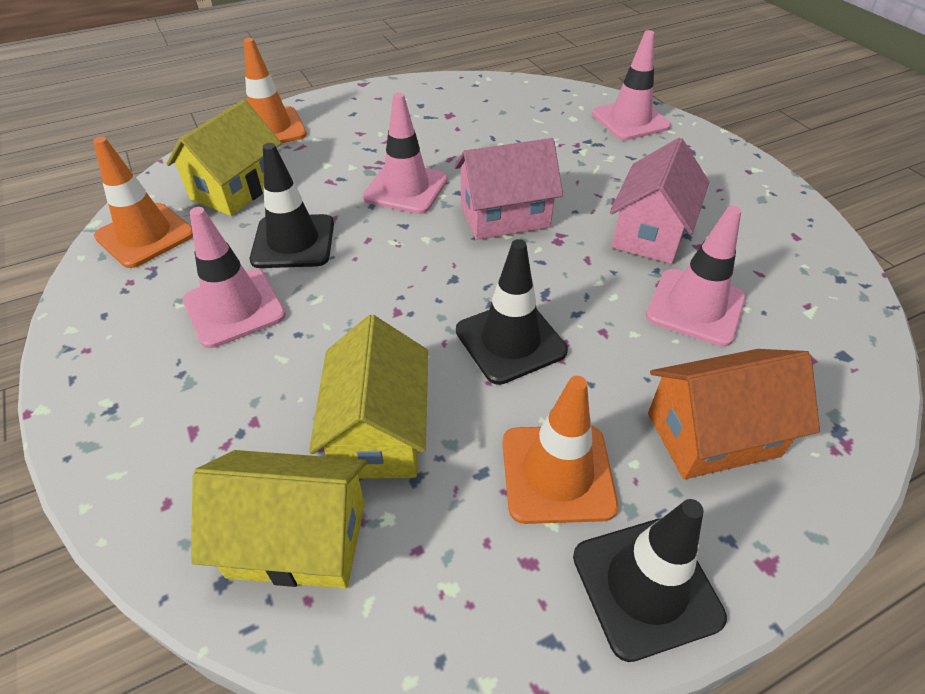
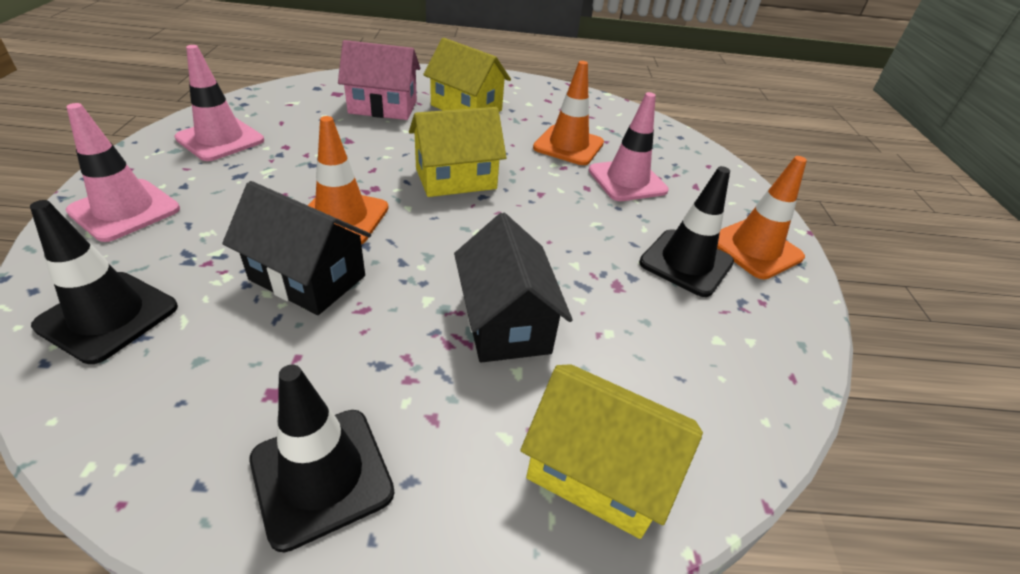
black house: none = 0 -> [222,181,371,315] [454,213,573,363] = 2
orange house: [648,349,820,479] = 1 -> none = 0
pink house: [454,138,563,240] [610,138,709,264] = 2 -> [338,40,420,120] = 1
pink traffic cone: [183,207,286,348] [363,93,448,214] [592,30,671,140] [646,206,746,347] = 4 -> [66,103,180,242] [174,45,264,161] [588,92,669,201] = 3

